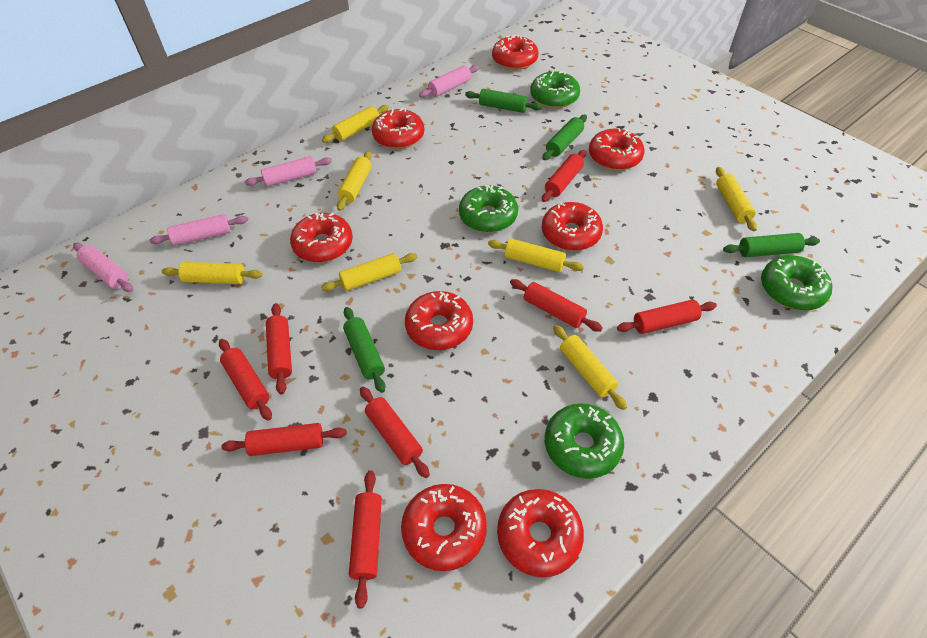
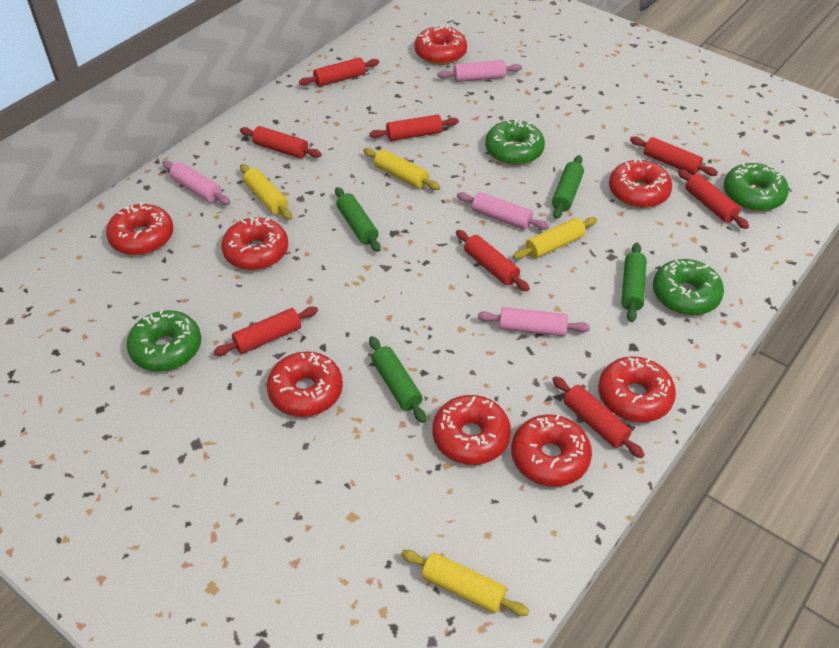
yellow rolling pin: [162,262,262,284] [321,253,417,291] [322,105,389,143] [337,151,372,211] [488,238,584,272] [553,325,627,410] [716,167,757,231] = 7 -> [240,164,292,220] [363,148,440,190] [401,550,529,616] [513,217,597,260] = 4

